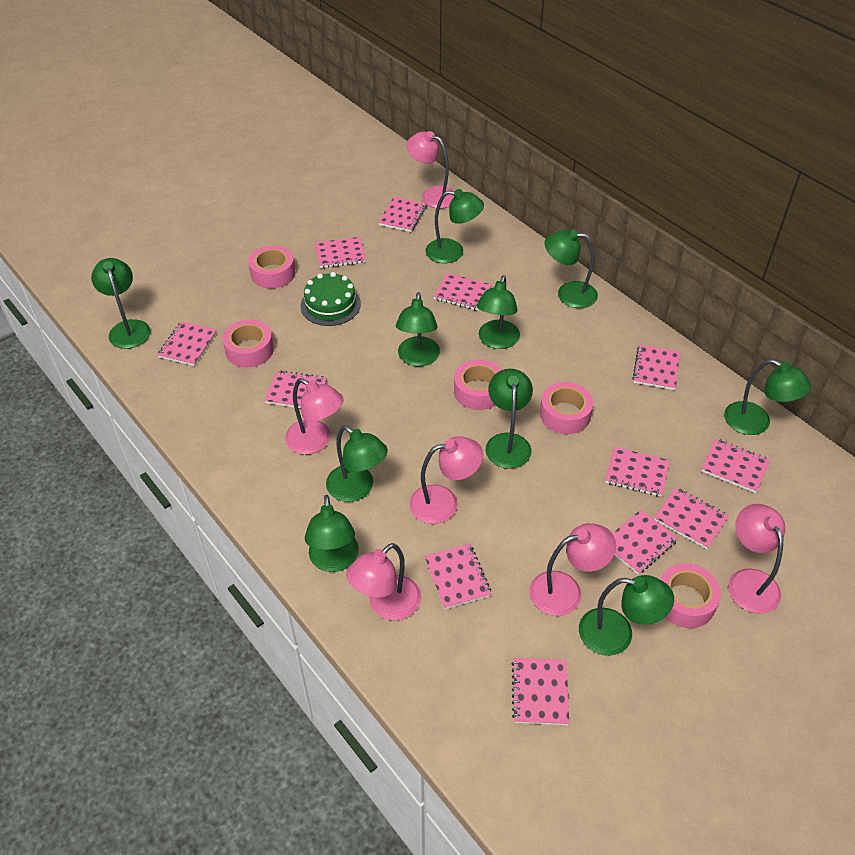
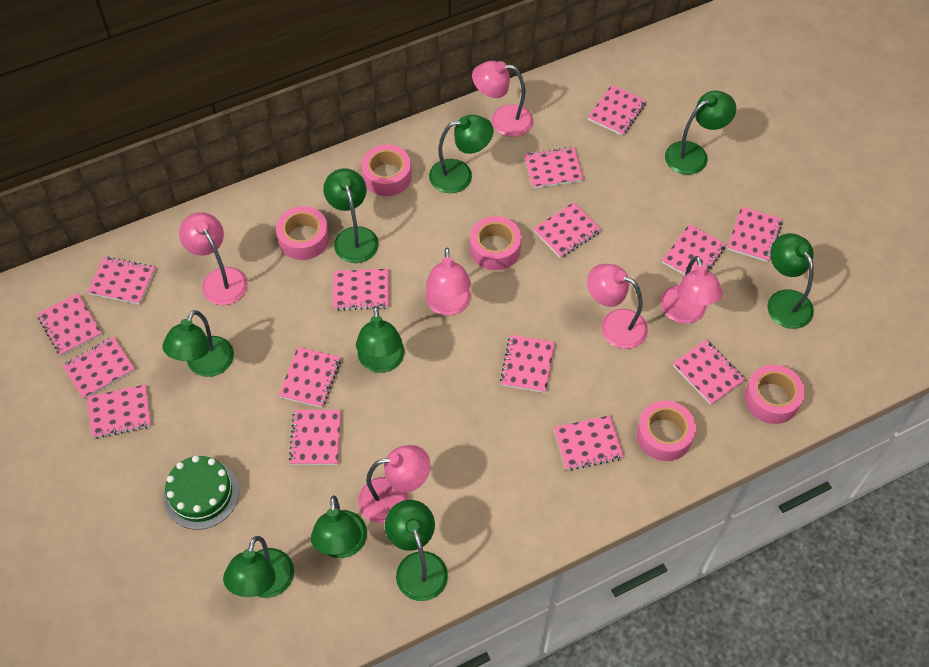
green lamp: [91,258,151,349] [305,495,359,572] [326,425,388,502] [396,292,440,366] [426,189,484,263] [477,275,520,349] [485,369,533,469] [545,229,598,308] [579,575,674,656] [724,359,811,435] = 10 -> [162,310,234,377] [223,536,294,598] [311,495,367,558] [323,168,379,263] [356,306,405,373] [385,500,448,601] [429,115,494,193] [665,91,736,175] [767,233,814,329] = 9
pink notebook: [158,321,217,366] [264,370,327,408] [315,237,366,268] [378,197,426,232] [424,544,491,609] [433,273,492,311] [512,658,569,725] [605,447,670,497] [612,510,678,575] [632,345,680,390] [654,488,729,549] [701,439,770,493] = 12 -> [37,293,102,356] [62,337,135,399] [87,385,151,439] [88,256,155,305] [278,347,341,408] [289,410,341,465] [333,269,389,311] [500,335,555,393] [524,147,584,188] [533,202,601,258] [554,415,624,471] [588,85,647,136] [662,224,726,275] [673,340,746,405] [727,207,783,262] = 15

